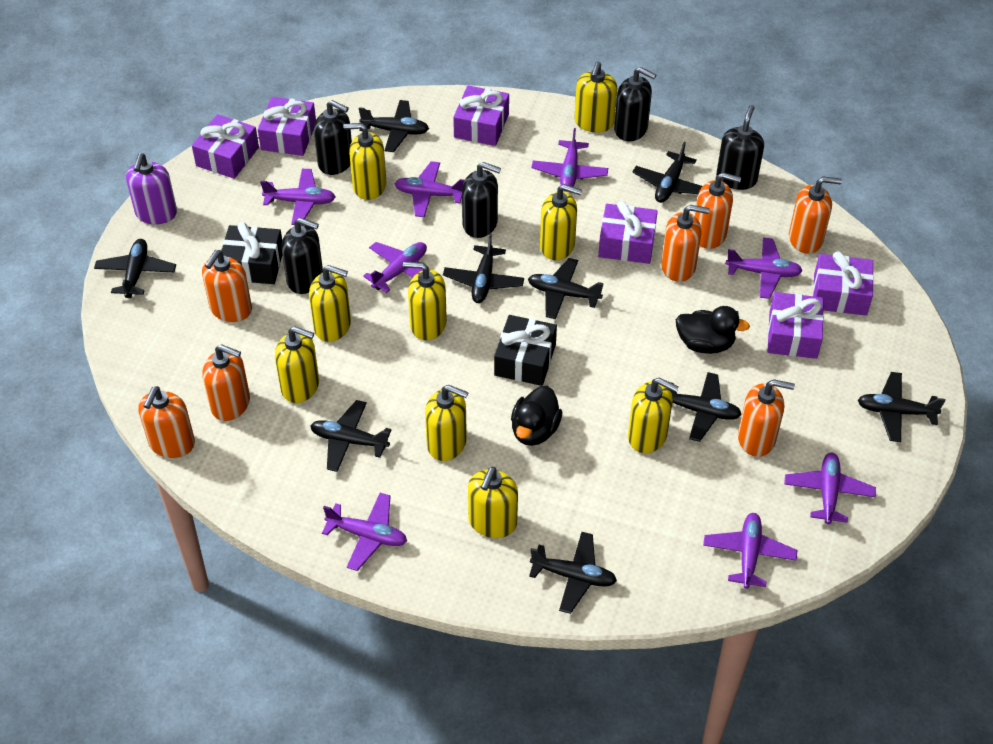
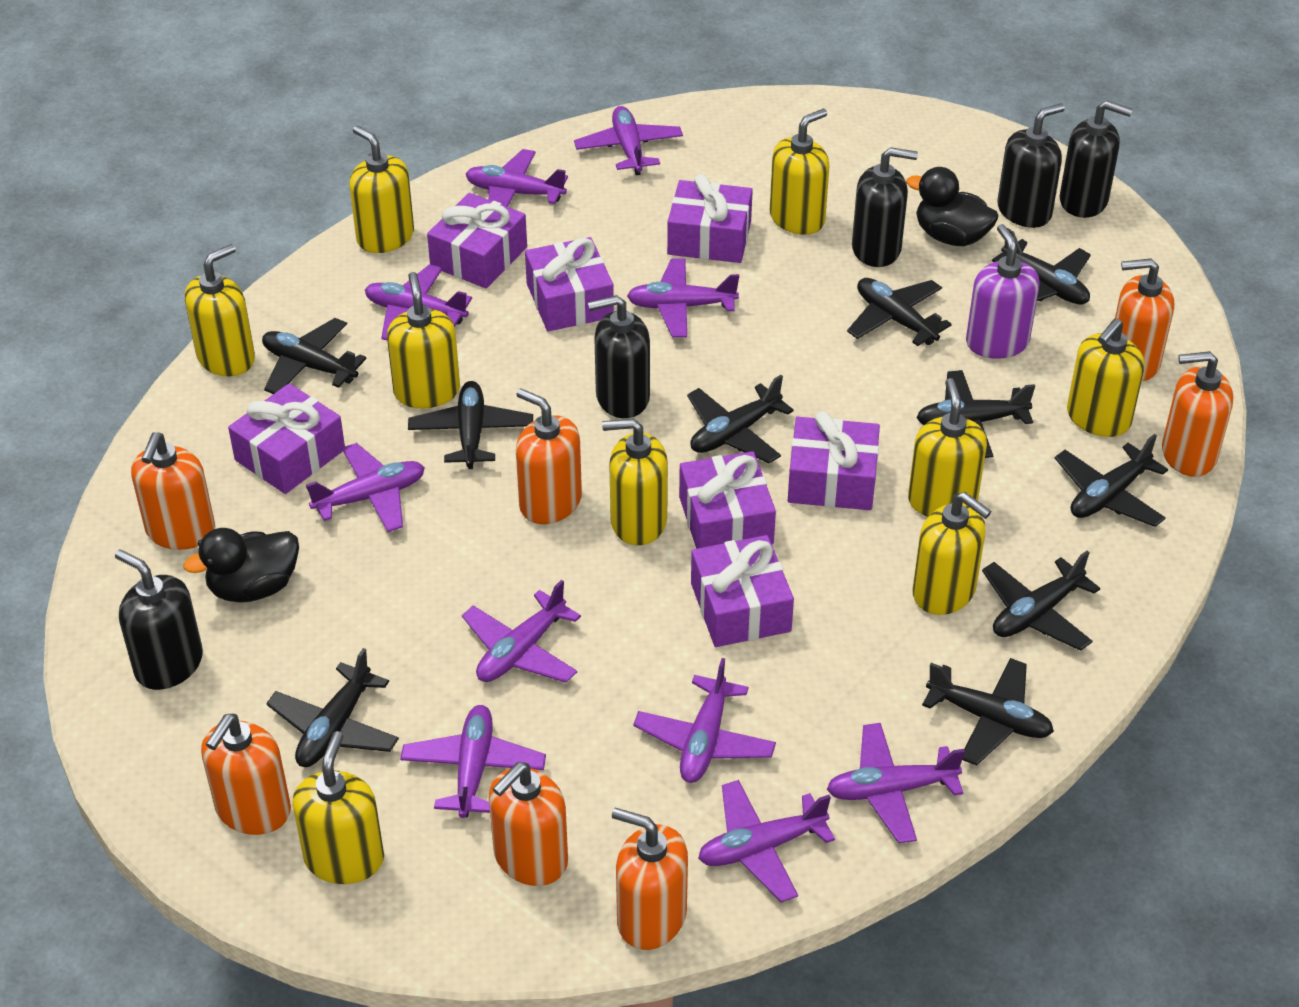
black gift: [221,222,282,284] [494,315,557,386] = 2 -> none = 0
black plane: [94,239,176,298] [310,400,391,472] [359,100,429,152] [443,234,524,303] [528,258,603,319] [529,532,617,614] [632,142,703,203] [670,372,742,442] [858,372,945,442] = 9 -> [262,318,367,394] [266,648,399,767] [408,381,533,469] [687,375,794,463] [847,278,952,346] [916,370,1035,458] [922,658,1054,766] [982,551,1100,651] [992,228,1091,305] [1055,434,1168,527] = 10
purple gift: [192,114,259,179] [258,97,316,156] [453,86,509,146] [598,201,658,264] [767,292,824,359] [813,251,874,316] = 6 -> [228,383,345,494] [427,193,527,289] [525,237,614,331] [667,174,753,263] [679,451,776,549] [691,535,794,647] [788,411,880,510] = 7
purple plane: [260,169,335,225] [322,493,407,571] [363,242,427,293] [394,161,465,217] [532,128,608,192] [703,513,797,589] [726,238,803,299] [784,453,876,524] = 8 -> [306,443,425,532] [365,264,472,340] [400,705,546,818] [462,580,581,683] [466,149,568,207] [574,106,683,175] [627,259,739,338] [633,658,776,783] [698,780,835,902] [827,723,965,843] = 10

